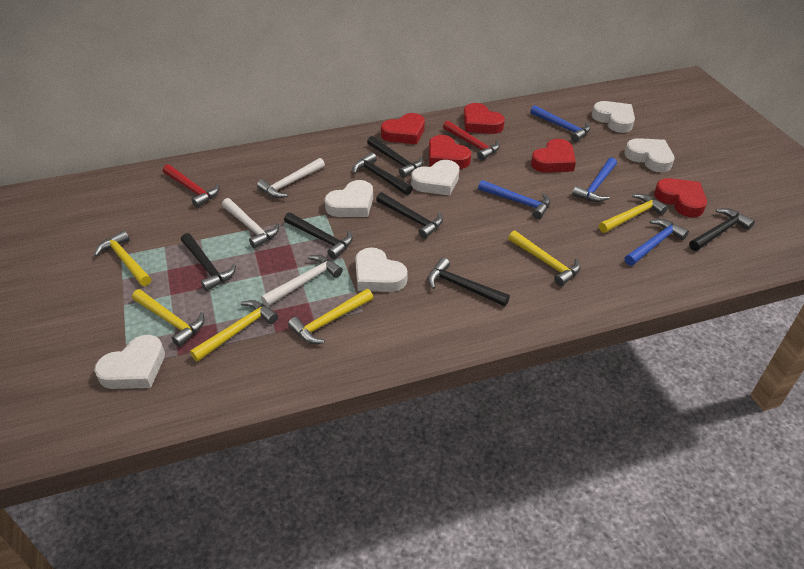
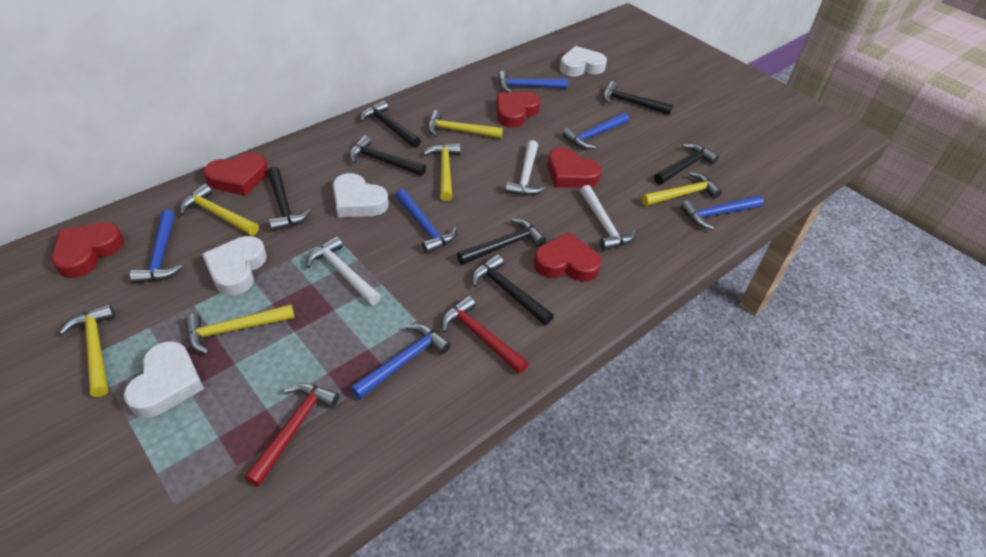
blue hammer: [478,180,550,219] [530,105,591,142] [572,157,617,202] [625,219,689,266] = 4 -> [130,210,182,284] [351,324,451,399] [395,189,457,254] [498,71,568,92] [562,112,629,149] [681,195,764,230] = 6
white heart: [94,335,165,389] [325,180,373,217] [355,247,407,292] [411,160,459,196] [592,101,635,133] [625,138,675,172] = 6 -> [124,341,204,418] [202,236,267,296] [333,173,389,218] [560,46,607,76] = 4

